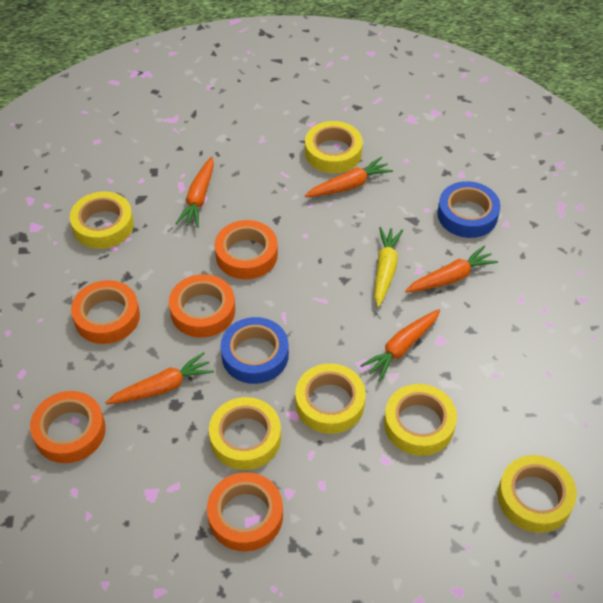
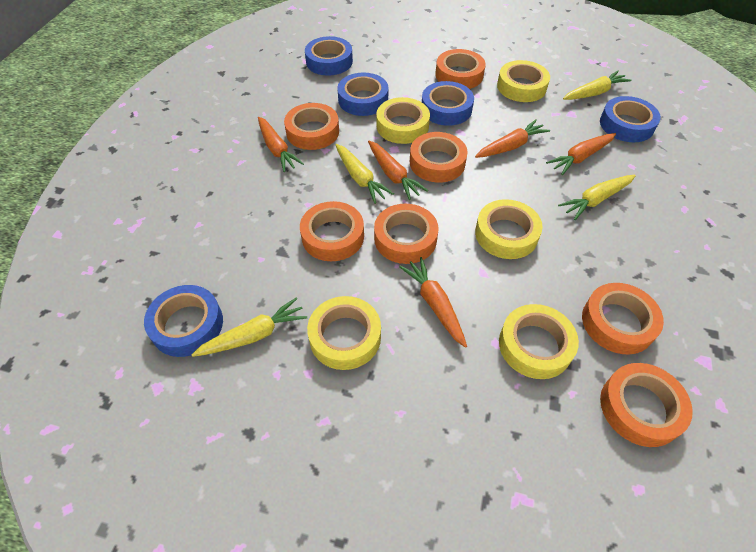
blue tape: [221,317,289,384] [437,181,500,238] = 2 -> [144,285,223,357] [305,36,353,76] [337,72,389,116] [422,81,474,126] [600,96,661,142] = 5
orange tape: [30,391,106,463] [71,280,140,344] [169,274,235,338] [207,472,283,551] [215,220,278,279] = 5 -> [284,103,339,150] [300,201,364,261] [374,204,439,264] [410,132,468,183] [435,49,486,89] [582,283,664,355] [600,363,693,447] = 7
yellow carrot: [374,227,403,307] = 1 -> [191,297,307,357] [335,144,394,204] [558,175,636,220] [563,71,632,100] = 4
yellow tape: [70,191,134,249] [209,397,281,470] [295,363,366,434] [305,121,363,173] [384,384,457,456] [498,455,577,533] = 6 -> [307,296,381,370] [376,97,430,144] [475,199,543,259] [497,60,550,102] [499,304,579,379] = 5

